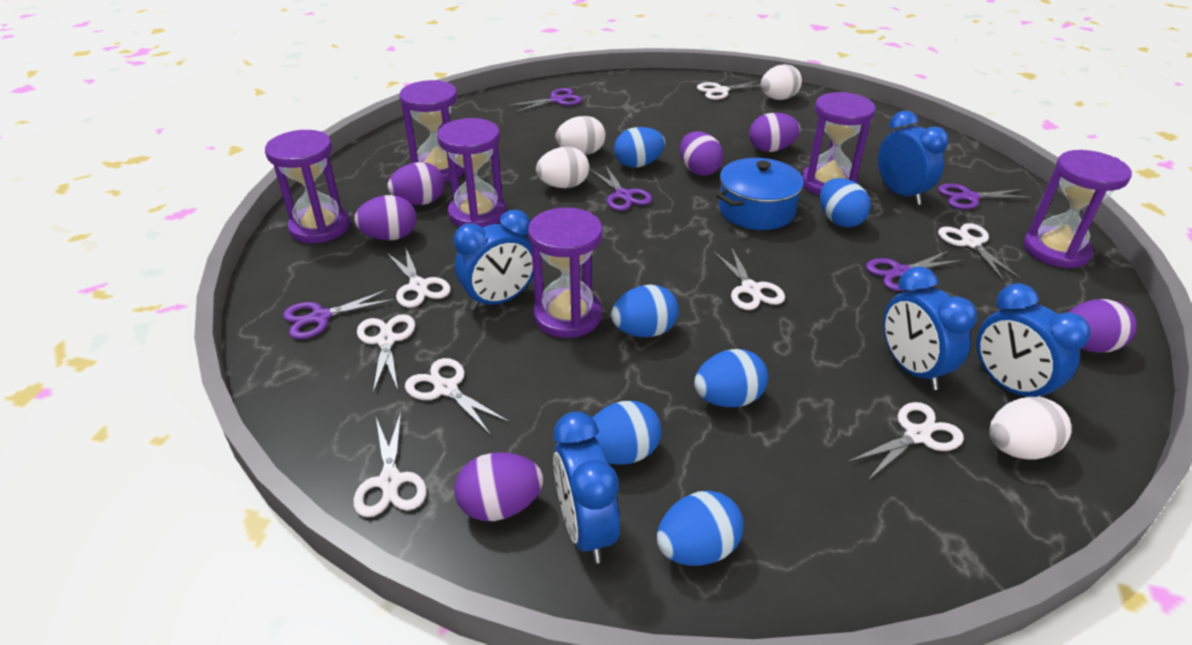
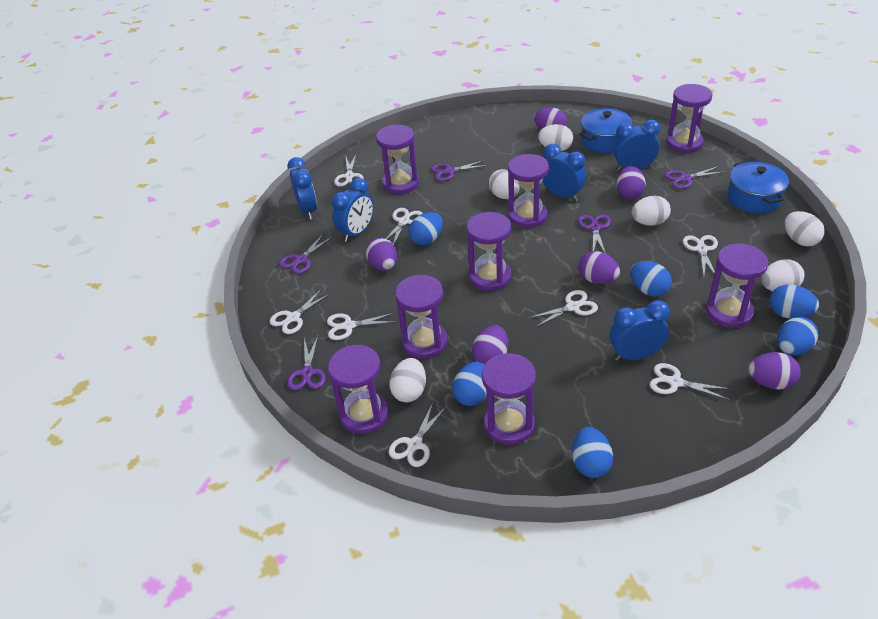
blue pot: [716,158,804,230] = 1 -> [579,108,632,153] [727,161,789,214] = 2
purple hourglass: [265,130,350,243] [399,80,465,182] [437,118,506,227] [528,207,603,338] [802,92,876,196] [1023,150,1132,268] = 6 -> [328,345,389,434] [376,125,419,194] [395,275,448,359] [466,212,512,291] [482,353,536,445] [508,154,549,228] [666,84,713,153] [706,243,768,328] = 8
white egg: [536,147,589,188] [555,116,606,155] [761,64,802,100] [989,397,1072,459] = 4 -> [389,358,426,402] [489,169,520,199] [538,124,573,151] [631,196,671,226] [761,259,805,291] [784,211,825,246] = 6

